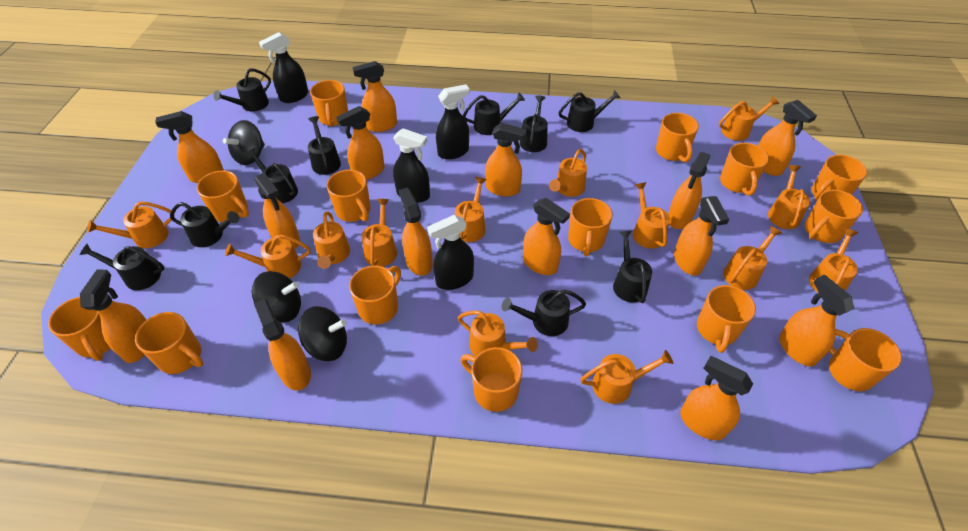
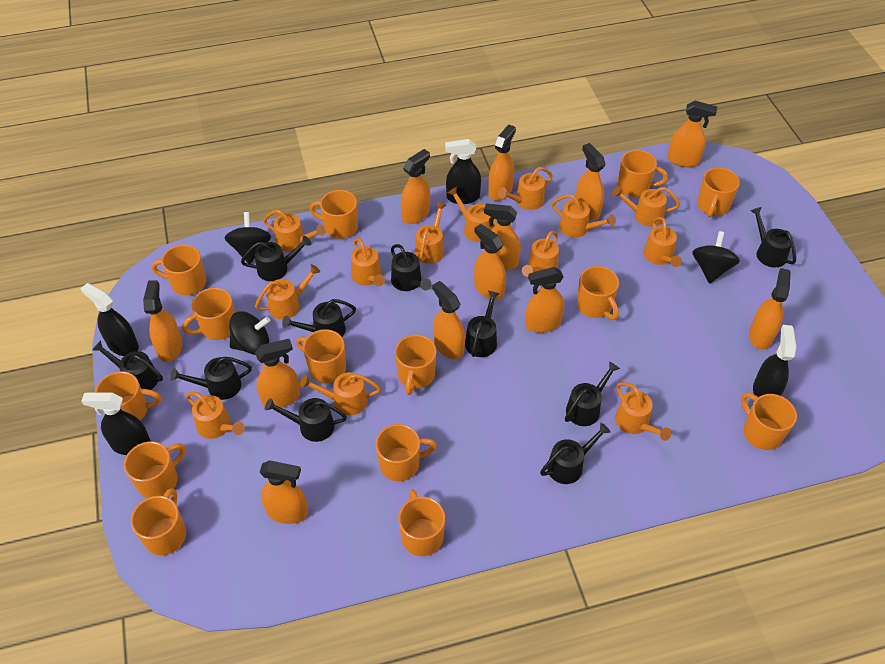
orange spray bottle: [80,269,146,363] [155,111,224,183] [254,299,311,391] [255,173,300,249] [336,106,385,180] [353,61,397,132] [399,188,433,276] [485,123,527,197] [523,198,570,275] [668,152,710,229] [674,196,729,276] [680,356,753,440] [758,100,817,176] [779,274,854,366] = 14 -> [143,280,182,362] [255,339,300,408] [260,460,308,524] [401,149,430,224] [432,281,465,359] [474,224,506,300] [484,203,521,270] [488,124,516,201] [525,267,564,333] [576,143,605,220] [668,100,717,167] [749,268,791,350] = 12

